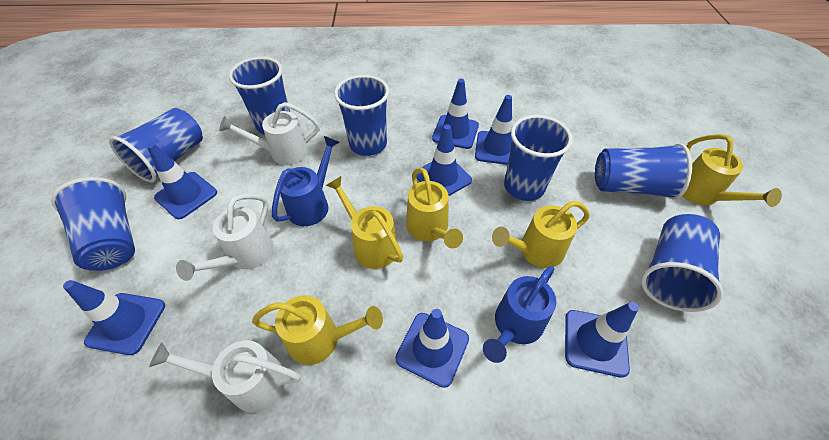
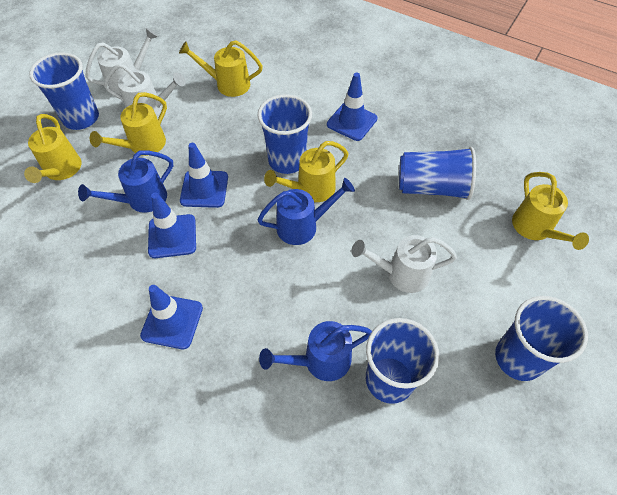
blue cup: [51,177,135,271] [109,108,203,182] [229,57,290,135] [334,75,389,156] [504,115,573,201] [595,143,692,199] [641,214,723,312] = 7 -> [29,52,99,130] [257,94,312,174] [366,318,439,404] [399,147,476,200] [495,296,588,381] = 5
blue traffic cone: [63,280,165,355] [147,143,217,219] [395,309,469,388] [417,124,472,196] [432,79,479,149] [475,95,512,165] [565,302,639,378] = 7 -> [140,285,203,349] [148,193,196,258] [180,143,228,208] [327,73,377,141] = 4
blue watering can: [272,136,339,226] [483,266,556,363] = 2 -> [78,150,173,213] [257,178,355,245] [259,321,372,381] = 3

